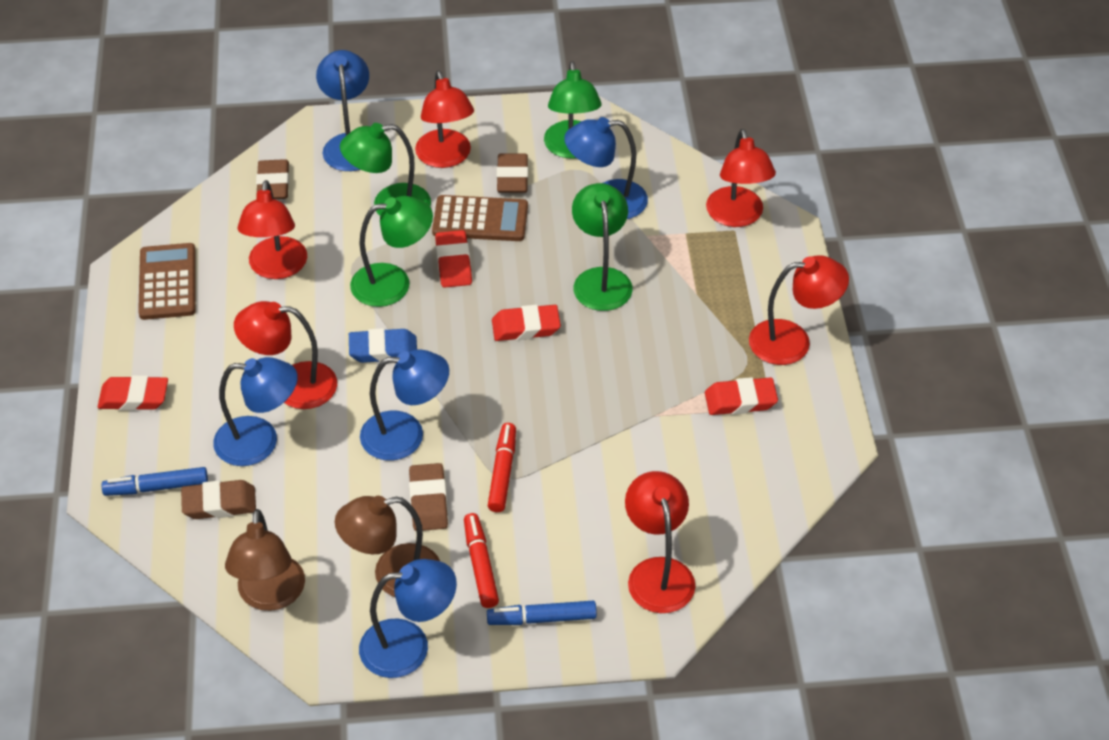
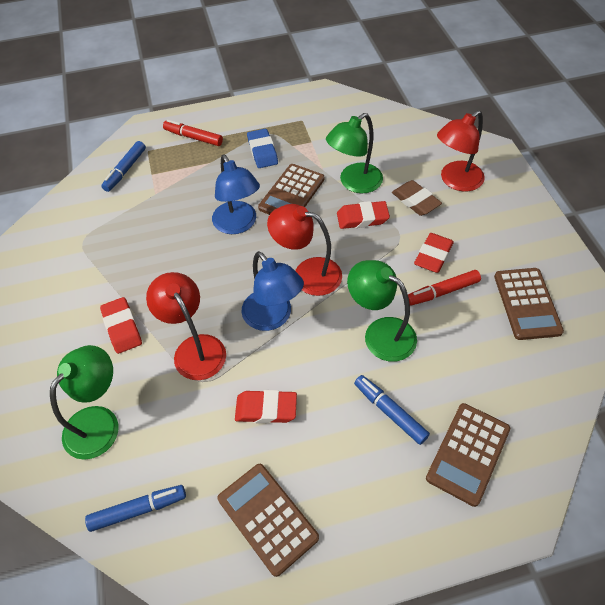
blue lamp: [213,357,298,466] [316,50,369,171] [359,559,457,678] [360,349,449,461] [564,117,648,219] = 5 -> [212,155,260,234] [241,251,304,331] = 2
blue marker: [101,467,208,496] [487,601,597,625] = 2 -> [85,485,186,532] [101,141,146,192] [354,375,430,445] = 3
brown calculator: [138,243,196,320] [432,195,528,241] = 2 -> [218,464,319,577] [258,164,324,215] [426,403,510,507] [494,268,564,340] = 4
brown eraser: [181,480,256,519] [256,159,289,199] [409,463,448,531] [497,153,528,193] = 4 -> [392,180,442,216] = 1
brown lamp: [225,509,305,611] [335,496,440,597] = 2 -> none = 0
green lamp: [340,123,431,216] [350,196,433,307] [544,61,602,159] [572,183,632,311] = 4 -> [50,345,119,460] [326,113,383,193] [347,260,417,362] = 3
red lamp: [234,301,337,409] [238,180,307,279] [415,71,474,168] [625,471,696,613] [706,129,776,227] [749,255,849,365] = 6 -> [146,272,226,380] [267,204,342,296] [437,111,485,192] = 3

